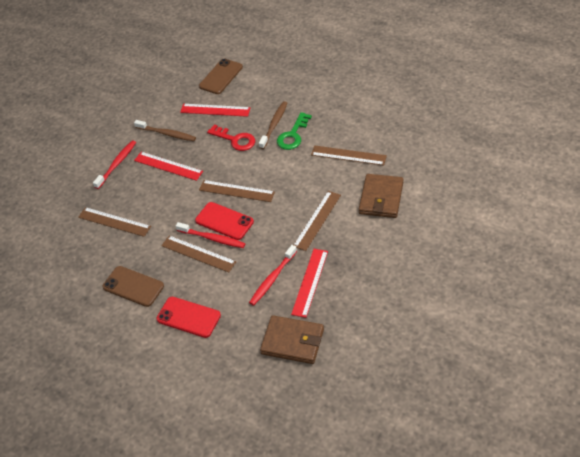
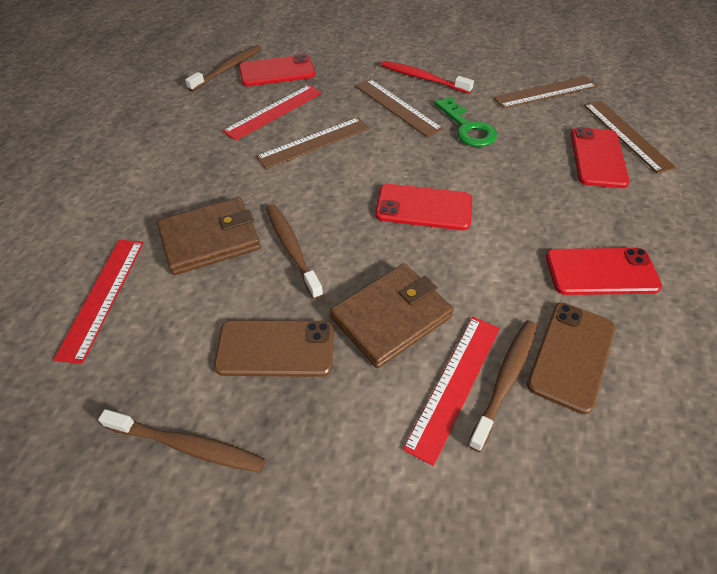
brown ruler: [78,207,151,237] [161,235,236,272] [199,180,275,202] [294,191,341,251] [311,145,387,166] = 5 -> [256,117,369,169] [355,79,443,137] [493,76,597,109] [584,100,676,174] = 4
brown toothbrush: [134,120,196,141] [259,101,287,149] = 2 -> [98,409,265,473] [185,45,262,92] [266,204,323,299] [468,320,537,452] = 4
red key: [207,124,255,151] = 1 -> none = 0
red phone: [156,297,221,338] [195,202,254,240] = 2 -> [239,54,315,87] [376,184,472,230] [546,248,662,295] [571,127,630,188] = 4
red toothbrush: [93,140,136,189] [176,222,246,248] [249,245,297,306] = 3 -> [381,61,474,94] = 1

